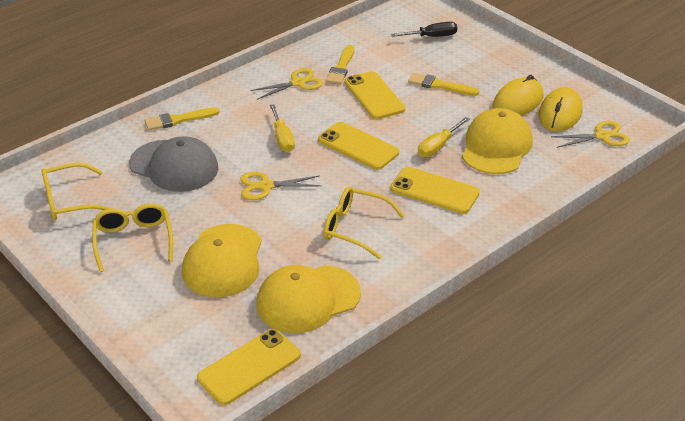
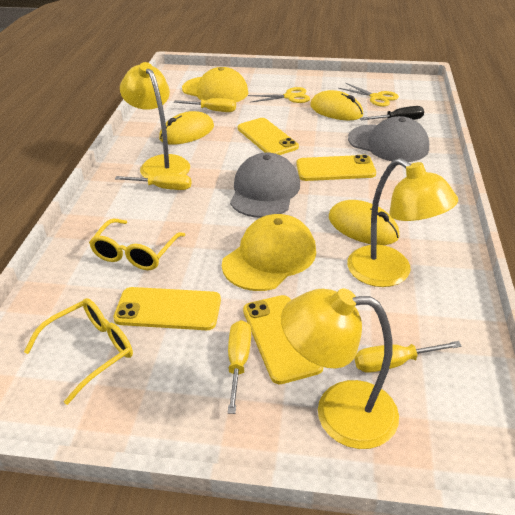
grey cap: [129,136,218,192] = 1 -> [230,153,300,218] [348,116,429,162] = 2
yellow brush: [144,107,220,131] [326,45,354,85] [408,73,479,96] = 3 -> none = 0
yellow cap: [182,224,262,297] [256,265,361,333] [462,108,533,174] = 3 -> [182,67,248,102] [222,214,316,291] = 2
yellow glasses: [41,163,112,220] [92,203,173,272] [323,187,405,259] = 3 -> [24,298,133,405] [89,219,185,270] = 2
yellow lamp: none = 0 -> [120,62,190,178] [281,288,399,449] [347,158,458,287] = 3
yellow mouse: [493,75,544,116] [538,87,582,132] = 2 -> [159,111,214,145] [310,90,363,120] [329,200,400,245] = 3
yellow scissors: [240,172,321,200] [250,68,323,100] [551,121,630,148] = 3 -> [248,87,310,103] [338,83,399,107] = 2
yellow screwdriver: [270,104,295,152] [418,117,470,157] = 2 -> [115,173,191,190] [174,98,236,112] [228,320,251,414] [355,341,462,373] = 4

